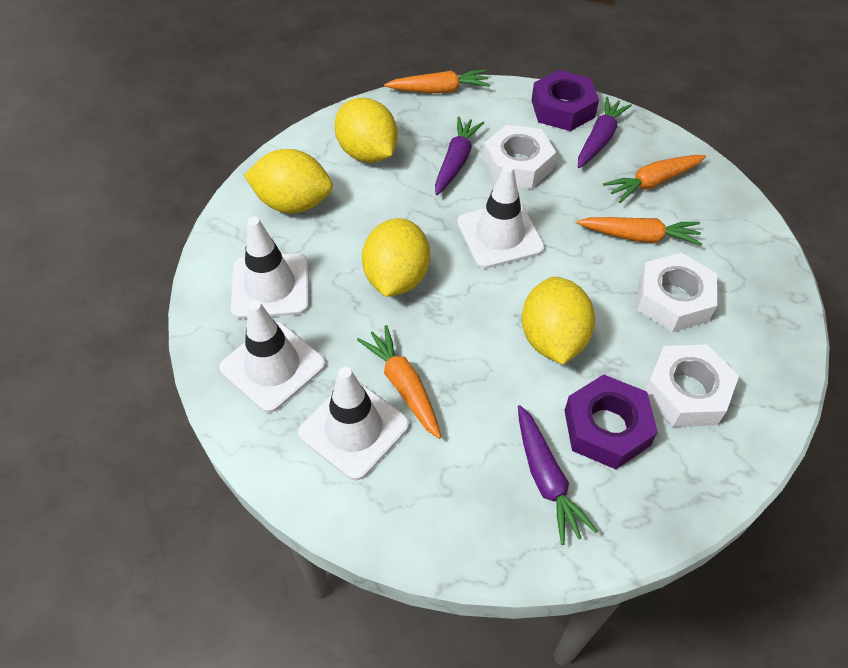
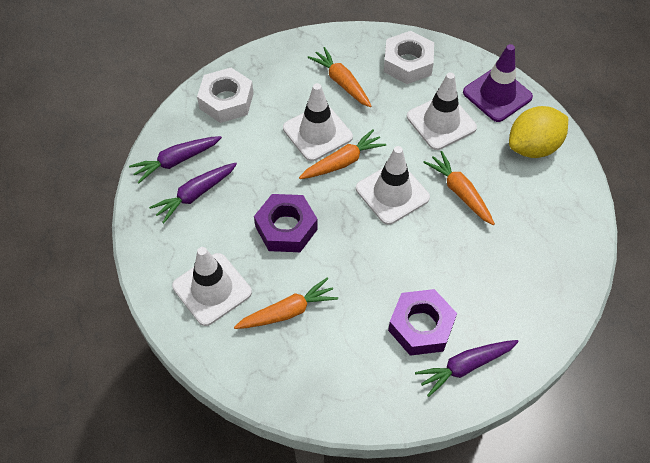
purple traffic cone: none = 0 -> [463,44,533,122] = 1
white nut: [483,125,556,189] [637,253,717,332] [644,345,739,427] = 3 -> [197,68,254,123] [384,31,434,84] = 2
yellow lemon: [244,149,333,213] [334,98,398,163] [362,218,430,297] [522,277,595,365] = 4 -> [509,106,568,158] = 1

